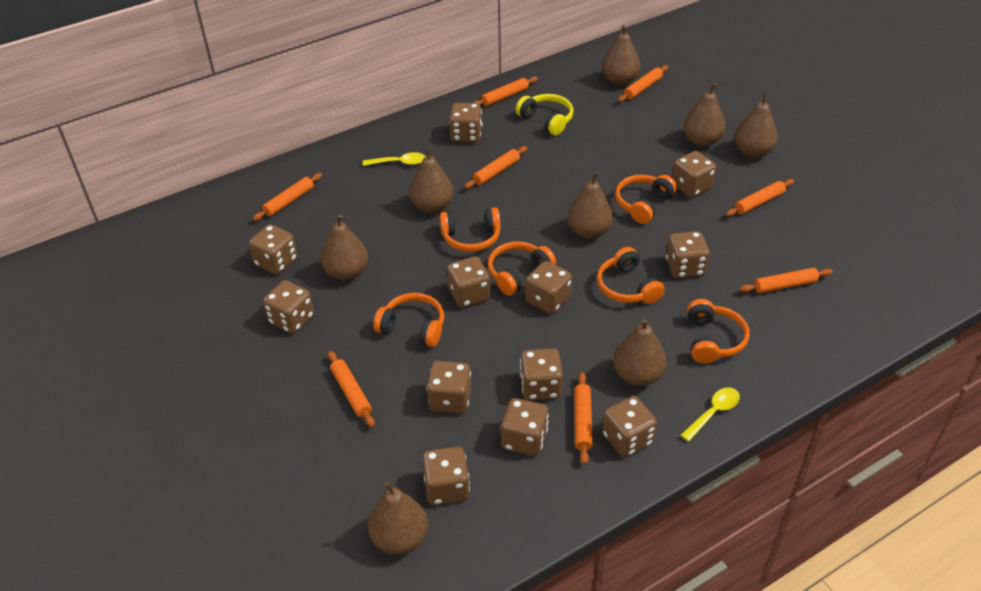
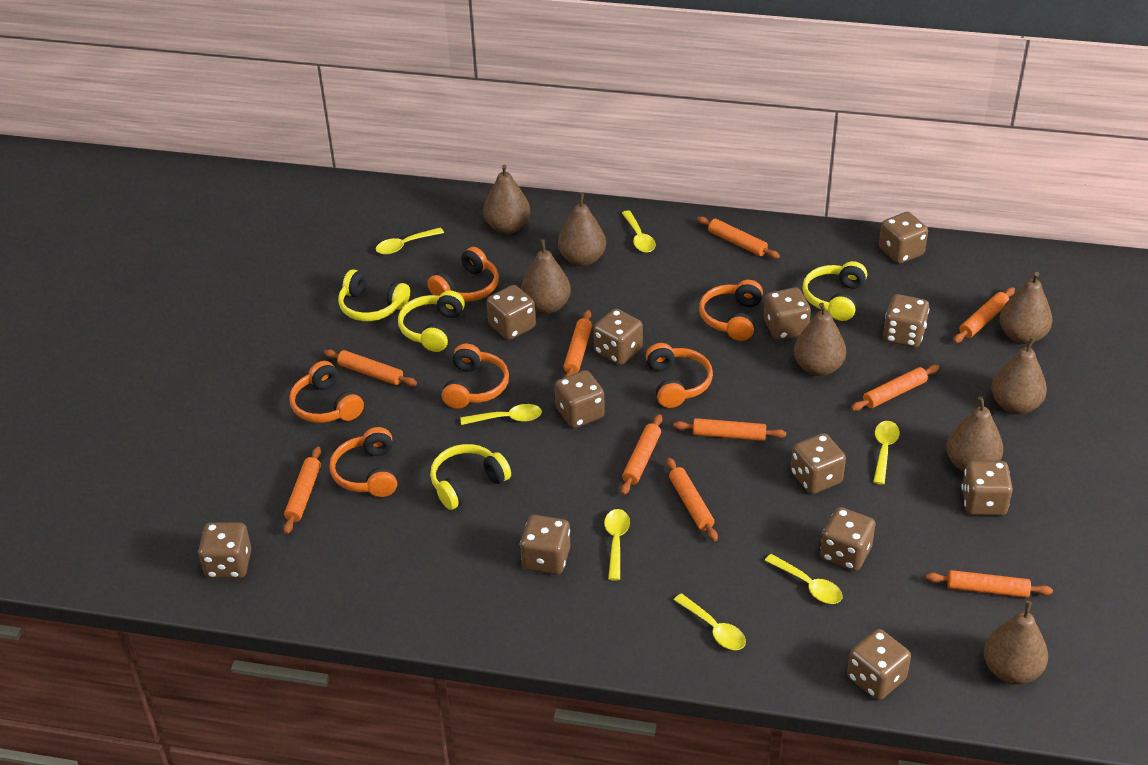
orange rolling pin: [253,173,322,221] [328,351,375,427] [465,146,527,189] [473,77,538,106] [574,372,593,465] [618,65,668,102] [726,179,794,217] [740,268,833,293] = 8 -> [283,446,321,534] [324,349,417,386] [563,310,592,377] [621,414,662,495] [666,458,718,541] [673,418,786,441] [697,216,780,259] [851,365,939,411] [926,570,1053,598] [953,287,1015,343] = 10
yellow headphones: [516,94,574,135] = 1 -> [338,269,410,321] [398,291,465,352] [430,444,511,510] [802,261,867,321] = 4
yellow spoon: [363,152,426,166] [681,387,740,442] = 2 -> [376,228,444,255] [461,404,542,425] [604,509,630,580] [622,210,656,253] [674,593,746,650] [765,554,842,604] [873,421,900,485] = 7

